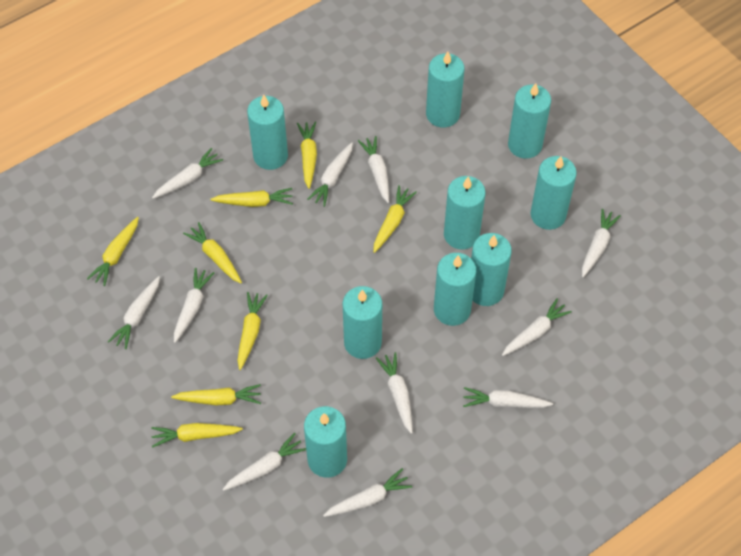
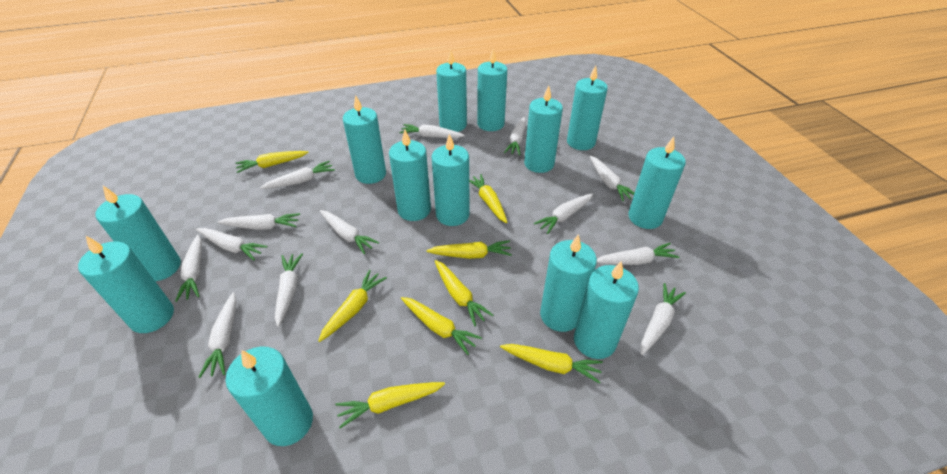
turquoise candle: [247,94,288,170] [304,406,347,478] [343,286,382,359] [426,52,465,127] [434,253,476,326] [444,176,486,250] [471,233,512,306] [508,83,551,159] [531,156,577,230] = 9 -> [78,236,174,333] [96,186,181,281] [225,346,313,446] [343,95,386,184] [389,130,431,221] [432,134,470,226] [436,49,467,132] [477,49,507,131] [524,85,563,173] [540,234,597,332] [567,65,608,150] [574,261,639,359] [628,137,686,229] = 13
white carrot: [108,276,160,349] [152,148,223,199] [174,268,214,343] [222,433,306,491] [307,142,353,207] [323,468,412,517] [358,136,389,203] [376,352,413,434] [463,387,553,408] [502,298,572,356] [582,209,621,277] = 11 -> [175,235,202,302] [196,228,268,260] [198,292,236,378] [217,213,300,230] [260,161,335,189] [275,253,303,327] [320,210,379,254] [399,124,465,138] [504,117,526,155] [534,193,593,234] [590,156,634,201] [597,243,679,265] [641,283,686,355] = 13

